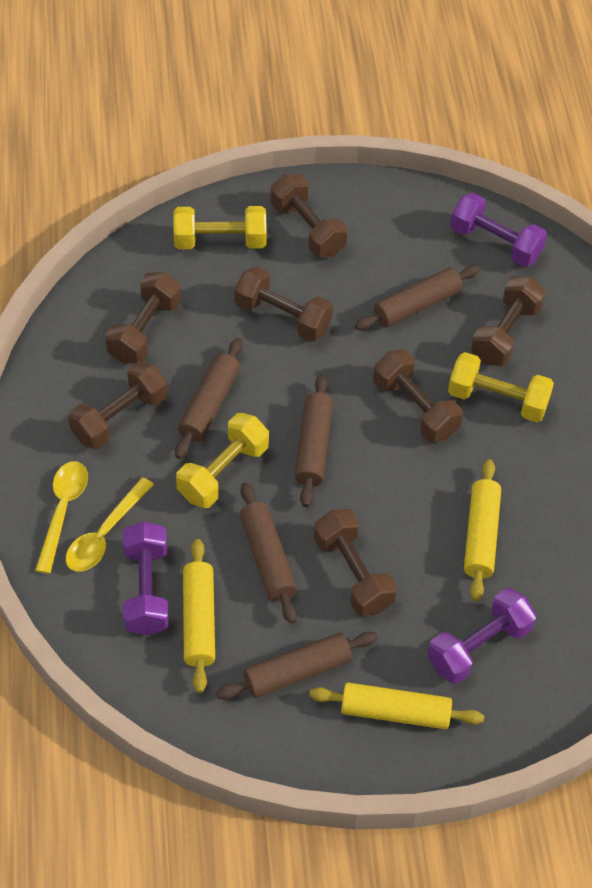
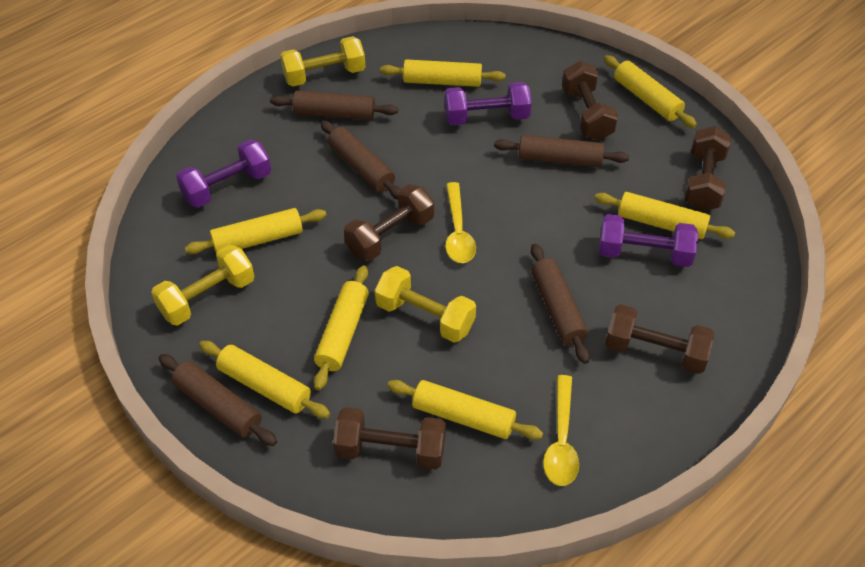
brown dumbbell: [68,361,168,449] [105,272,181,364] [234,266,333,342] [270,174,348,257] [314,509,397,616] [373,350,463,442] [471,276,546,366] = 7 -> [333,407,446,470] [344,184,434,261] [562,61,618,140] [605,304,714,374] [685,126,731,211] = 5
yellow rolling pin: [183,539,215,693] [309,682,484,729] [464,459,501,601] = 3 -> [185,208,326,254] [199,341,330,418] [314,265,369,390] [380,59,506,87] [387,380,543,440] [594,192,735,239] [604,55,697,128] = 7

